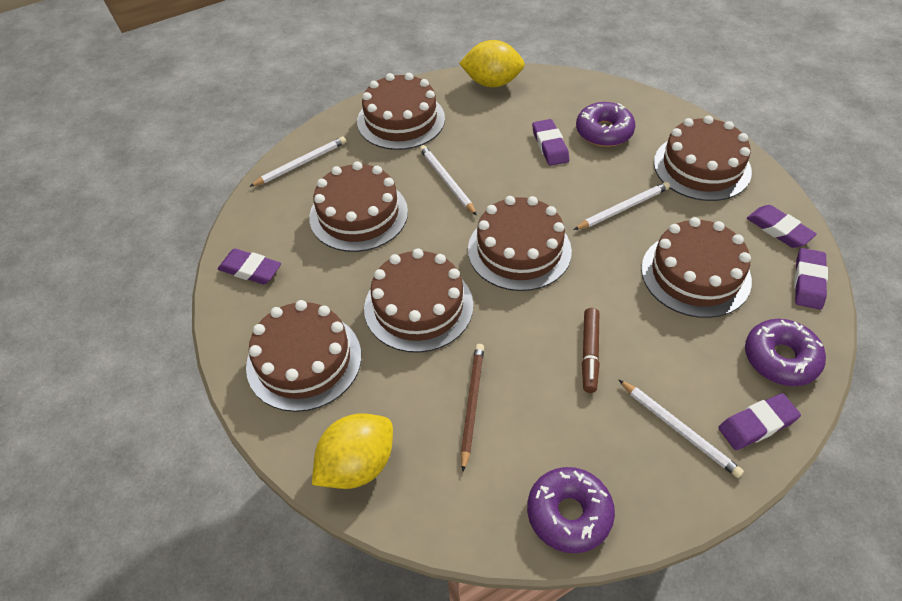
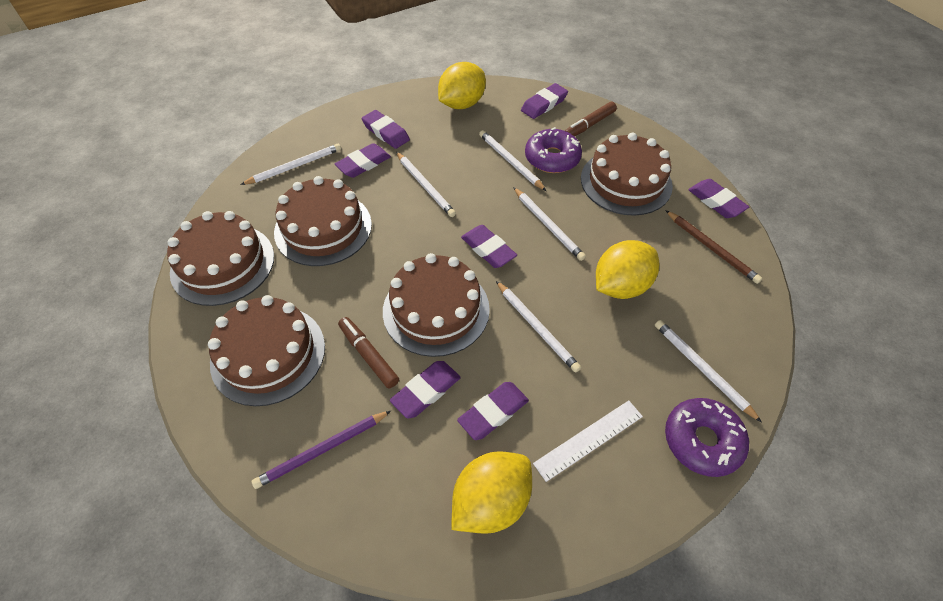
brown cake: [246,300,361,412] [309,161,408,252] [357,73,445,150] [364,249,473,353] [468,196,572,291] [641,217,752,318] [654,116,752,201] = 7 -> [167,211,274,306] [208,295,325,406] [274,176,372,266] [383,253,490,357] [581,133,673,216] = 5
brown marker: [582,308,600,393] = 1 -> [338,317,399,388] [565,102,617,136] = 2
purple donut: [527,467,615,553] [576,102,636,147] [745,319,826,386] = 3 -> [525,127,582,173] [665,398,749,477] = 2
purple eraser: [218,249,281,284] [532,119,569,166] [718,393,801,450] [747,205,817,248] [794,248,828,310] = 5 -> [335,143,391,178] [362,110,410,149] [390,361,461,419] [457,382,529,440] [461,225,517,268] [521,83,568,119] [688,179,749,218] = 7
purple pencil: none = 0 -> [252,411,391,489] = 1
white pencil: [249,136,346,187] [420,145,477,216] [574,182,670,230] [618,379,744,478] = 4 -> [240,144,341,185] [396,152,456,217] [479,130,546,191] [496,281,581,373] [513,187,586,261] [655,320,762,423] = 6
white ruler: none = 0 -> [533,400,643,482] = 1
yellow lemon: [312,413,393,489] [459,40,525,87] = 2 -> [438,62,486,109] [452,451,532,534] [596,240,659,299] = 3

